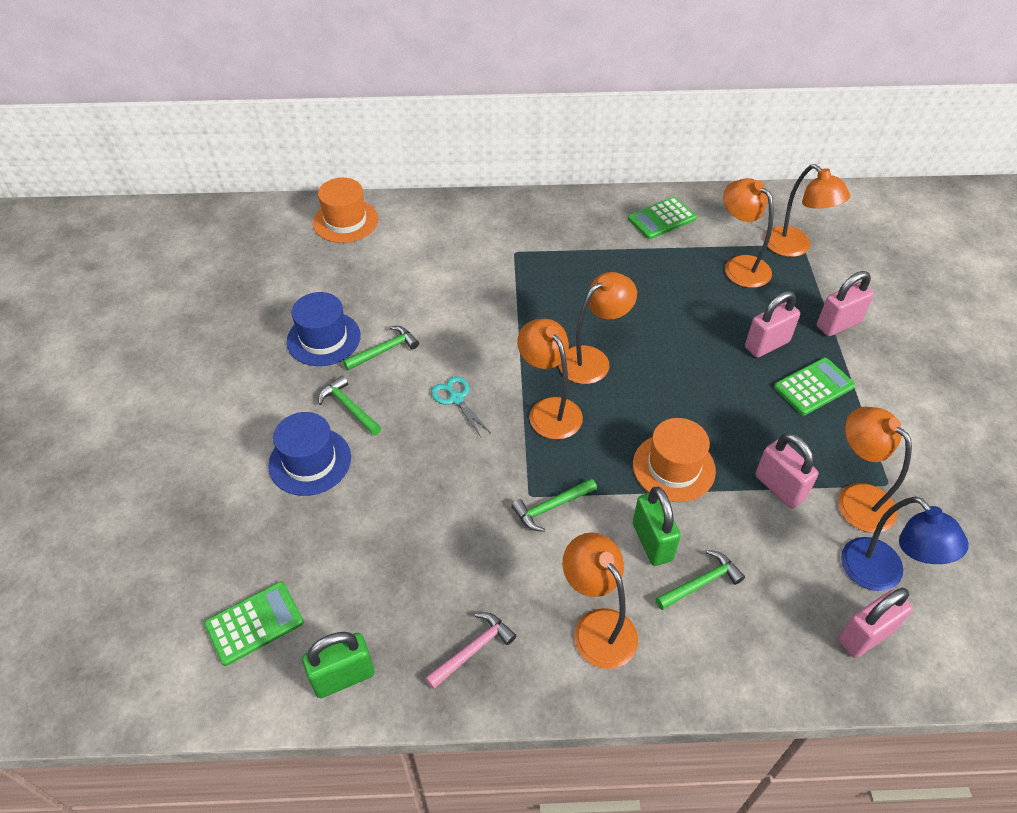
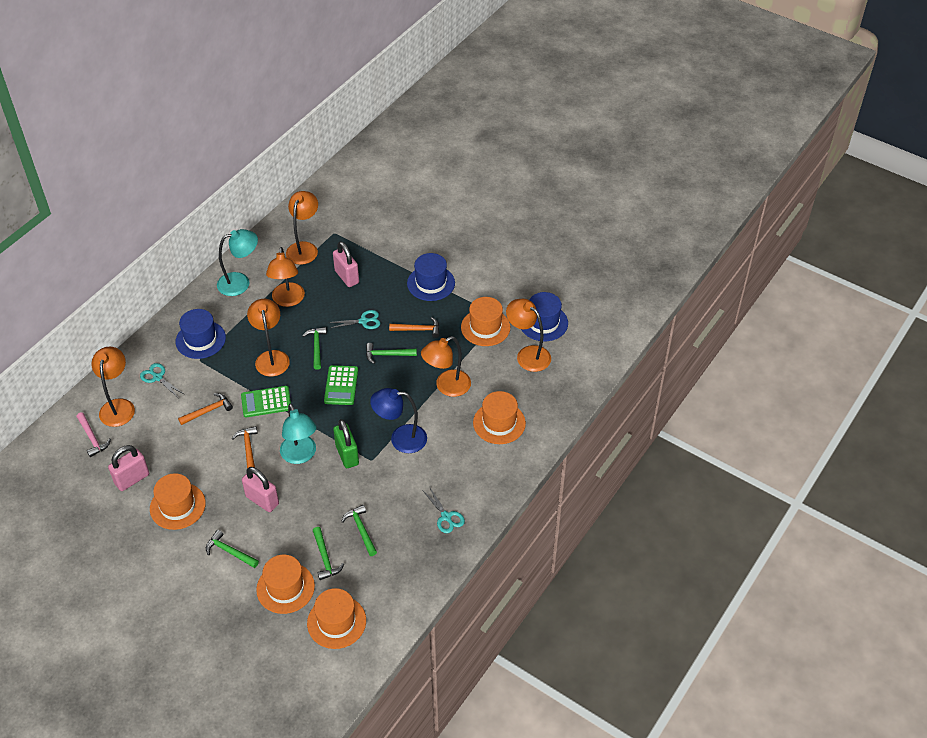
blue hat: [268,412,351,496] [287,292,361,366] = 2 -> [176,309,226,359] [407,253,455,301] [521,292,568,341] = 3
green calculator: [204,582,304,666] [628,197,697,239] [774,358,855,416] = 3 -> [241,386,291,417] [324,365,358,405] = 2
green hammer: [318,376,381,436] [343,326,419,370] [511,478,597,532] [655,550,745,610] = 4 -> [206,530,259,568] [303,327,327,370] [313,527,344,580] [341,505,377,556] [366,343,417,364] = 5
green padlock: [302,632,375,698] [633,487,681,566] = 2 -> [333,419,359,468] = 1
orange hammer: none = 0 -> [178,393,233,425] [232,426,257,469] [389,317,439,338] = 3
orange hat: [313,178,378,243] [633,418,716,502] = 2 -> [150,473,206,530] [256,555,315,614] [307,588,366,649] [461,297,510,346] [473,391,526,444] = 5
pink padlock: [745,291,800,358] [755,433,819,509] [817,271,874,336] [838,588,913,658] = 4 -> [108,445,149,491] [242,467,279,512] [333,241,359,287] = 3
turquoise lamp: none = 0 -> [217,229,258,296] [280,404,317,464] = 2
turquoise scissors: [431,376,491,437] = 1 -> [140,363,184,397] [328,310,381,329] [422,488,465,533] = 3

